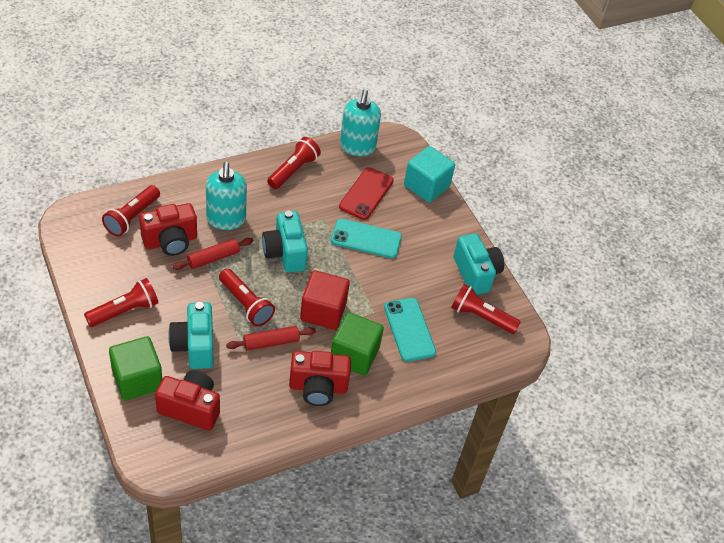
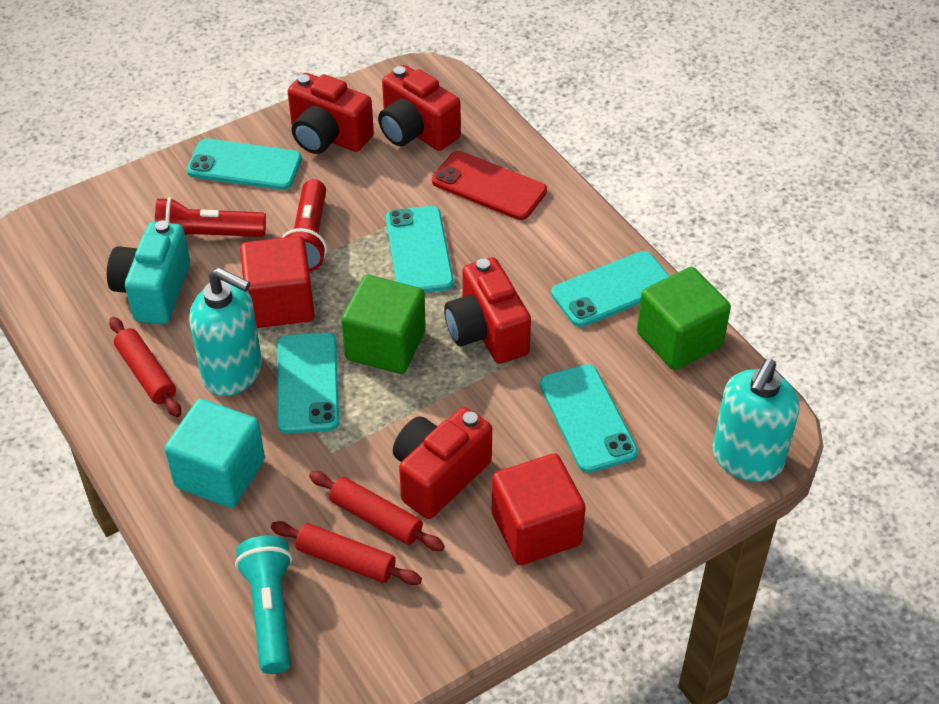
red camera: [139,203,197,256] [155,370,220,431] [289,351,351,406] = 3 -> [288,73,374,154] [378,65,461,151] [393,407,492,519] [444,257,531,364] = 4
red cube: [300,270,350,330] = 1 -> [240,236,315,328] [492,454,586,565] = 2
red flashlight: [84,278,158,327] [102,185,160,236] [219,269,275,326] [267,137,321,189] [451,284,521,334] = 5 -> [155,197,266,237] [281,179,327,272] = 2
red rolling pin: [173,238,253,270] [226,326,316,351] = 2 -> [109,317,181,417] [271,521,422,585] [309,471,445,551] = 3
turquoise camera: [168,302,214,369] [262,211,308,273] [454,233,504,295] = 3 -> [107,220,190,324] = 1
turquoise flashlight: none = 0 -> [235,536,292,674] = 1
turquoise phone: [331,219,402,258] [384,298,436,361] = 2 -> [187,138,302,190] [277,333,339,434] [386,206,454,293] [540,364,638,473] [551,251,669,327] = 5

